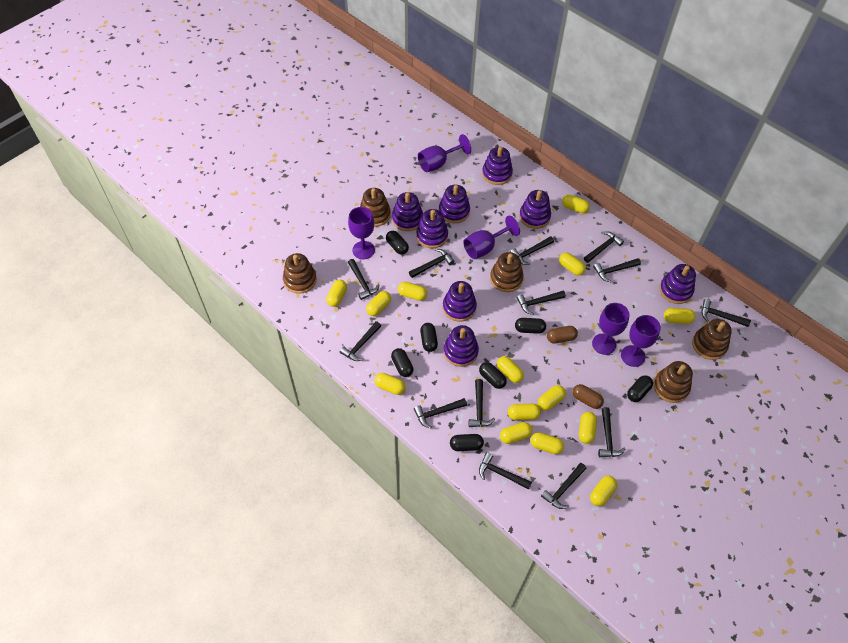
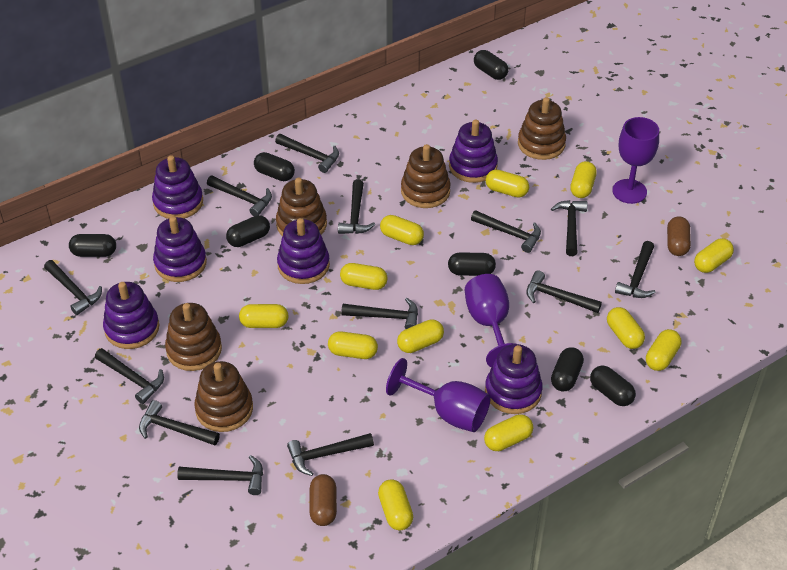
purple goblet: [348,207,375,259] [418,134,471,172] [463,216,520,259] [592,303,630,355] [621,315,661,367] = 5 -> [386,358,491,432] [465,274,515,368] [612,117,659,204] = 3
purple stacking toy: [392,192,423,231] [416,209,448,248] [439,185,470,223] [443,281,477,322] [443,325,479,367] [482,147,513,185] [519,190,551,229] [659,264,696,304] = 8 -> [103,282,159,349] [152,155,203,219] [153,216,207,282] [277,218,330,284] [449,120,498,183] [485,344,543,414] = 6
yellow capsule: [326,280,347,307] [366,291,391,316] [375,373,406,395] [398,282,427,301] [497,356,524,383] [500,422,532,444] [508,404,541,420] [530,432,564,454] [538,385,566,411] [559,253,586,276] [562,195,590,213] [579,412,597,444] [590,476,617,506] [664,308,696,324] = 14 -> [239,304,288,328] [328,331,378,359] [340,263,388,290] [378,479,413,530] [380,215,424,245] [397,319,444,353] [484,414,533,451] [486,170,529,198] [570,161,597,198] [607,307,645,349] [646,329,681,371] [694,238,734,273] = 12

